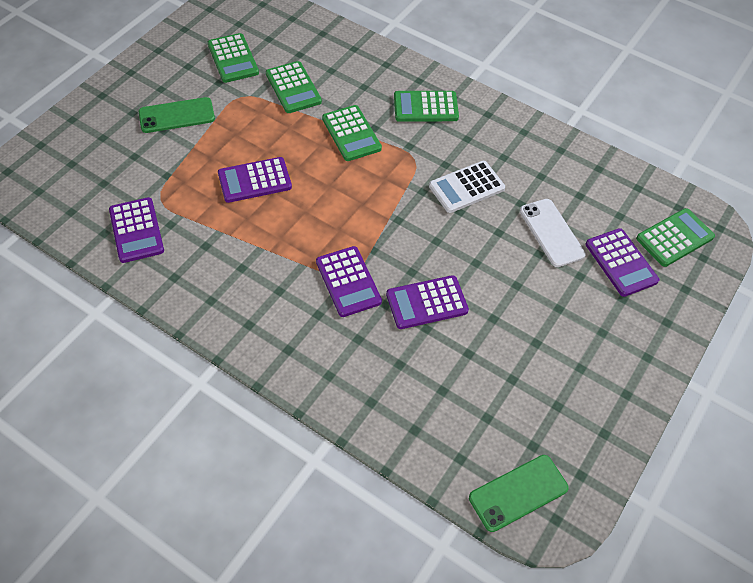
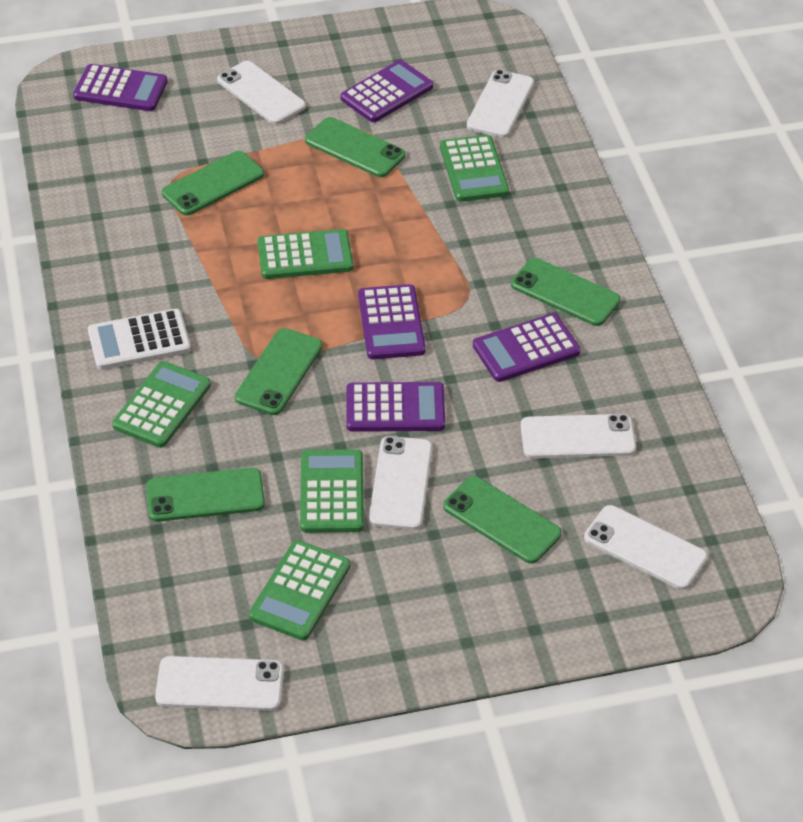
green phone: [139,97,215,133] [469,455,569,532] = 2 -> [146,468,265,522] [162,151,264,215] [235,328,323,415] [305,117,405,177] [443,476,562,564] [511,258,621,326] = 6
white phone: [520,199,586,267] = 1 -> [155,656,284,711] [217,61,306,124] [369,436,432,530] [467,69,534,138] [521,414,636,459] [584,505,708,590] = 6

